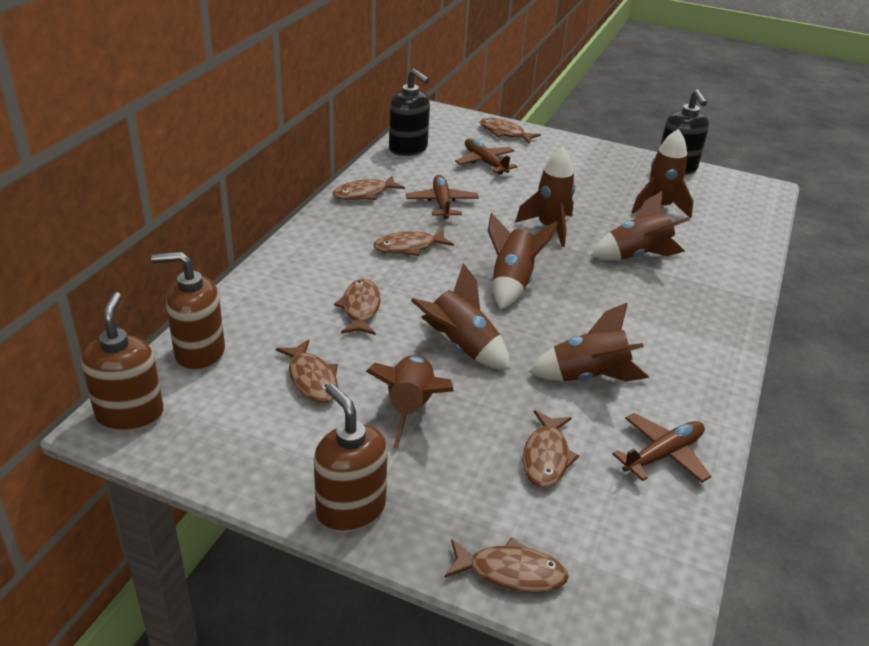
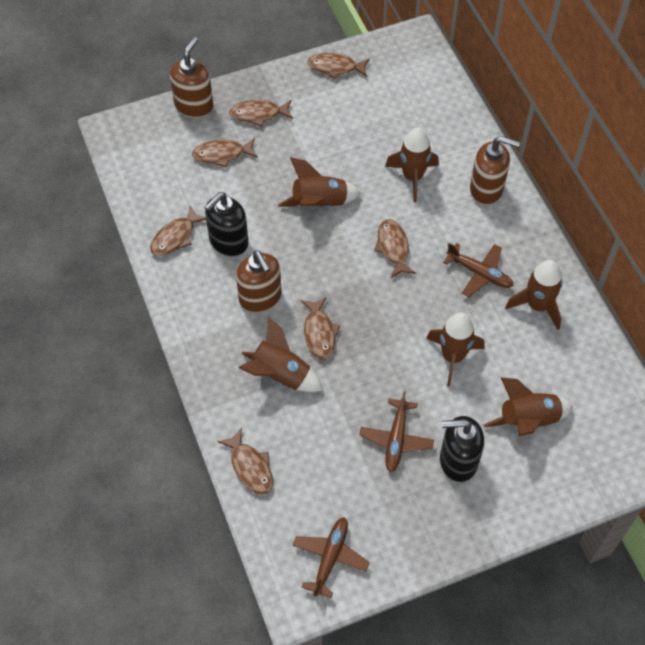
brown rocket: [365,355,454,449] [411,263,510,370] [488,213,558,309] [515,147,575,247] [529,303,649,381] [591,191,689,260] [631,129,694,219] = 7 -> [239,317,323,392] [278,157,361,208] [385,128,439,202] [426,313,485,387] [483,377,573,436] [505,260,563,330] = 6

